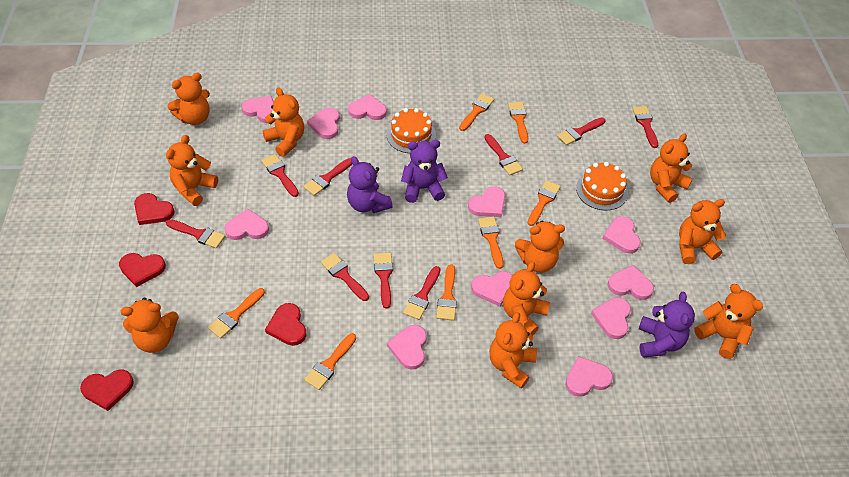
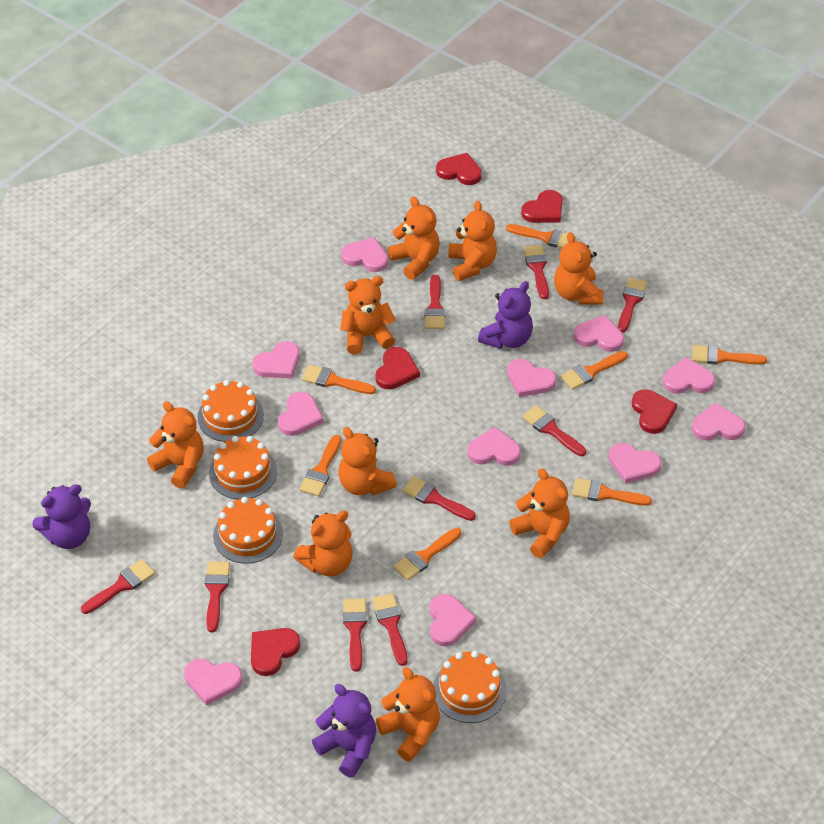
orange cake: [387,108,436,153] [576,162,628,210] = 2 -> [197,380,264,442] [209,436,277,499] [213,497,283,564] [433,651,507,723] = 4
orange teddy bear: [120,298,179,353] [166,135,218,206] [167,73,210,125] [263,88,304,157] [489,312,537,389] [503,262,550,335] [515,221,565,273] [650,134,693,203] [679,199,726,264] [694,284,763,359] = 10 -> [147,401,204,489] [293,511,353,577] [338,427,397,496] [340,276,396,355] [376,667,440,762] [388,196,440,280] [448,201,497,281] [509,468,570,559] [554,232,603,305] = 9
red heart: [80,370,134,411] [119,253,166,287] [134,193,174,225] [265,303,306,346] = 4 -> [251,628,300,676] [375,347,420,389] [436,153,482,185] [521,190,563,223] [632,389,677,434] = 5

